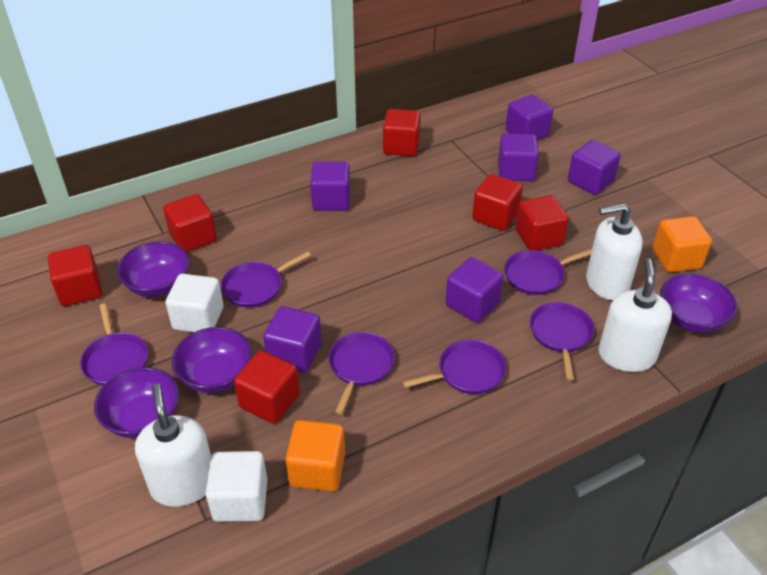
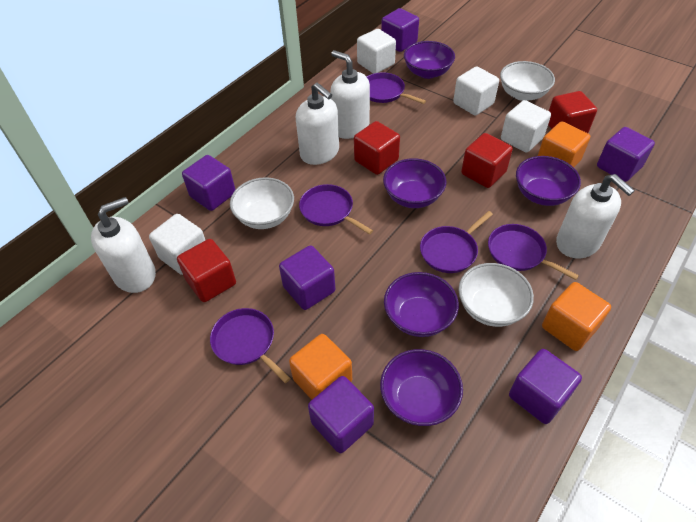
orange cube: [285,420,345,492] [652,216,712,273] = 2 -> [289,334,352,400] [538,121,590,167] [542,282,611,351] = 3
purple bowl: [94,367,179,438] [117,242,190,297] [172,327,252,393] [660,273,737,333] = 4 -> [380,349,463,426] [383,158,446,208] [384,272,459,337] [404,41,455,79] [516,156,581,206] = 5
purple pan: [80,303,148,385] [221,251,311,308] [328,332,395,414] [402,340,506,394] [504,249,592,295] [530,302,594,380] = 6 -> [210,308,290,383] [299,184,373,235] [367,72,426,104] [420,211,493,273] [488,224,579,280] = 5
red cube: [48,245,103,306] [163,194,217,252] [234,350,300,424] [383,109,421,156] [472,174,523,231] [515,195,569,251] = 6 -> [177,239,236,302] [354,121,400,175] [461,133,513,188] [548,91,597,133] = 4
white bowl: none = 0 -> [230,177,294,229] [458,263,534,327] [500,61,555,101] = 3
white cube: [165,274,224,332] [206,451,267,522] = 2 -> [149,214,205,275] [357,29,396,74] [453,66,499,115] [501,100,551,153] = 4
white soap dispenser: [135,384,211,507] [586,203,643,300] [599,258,672,372] = 3 -> [91,197,156,293] [296,82,339,165] [330,50,370,139] [556,174,635,258] = 4

